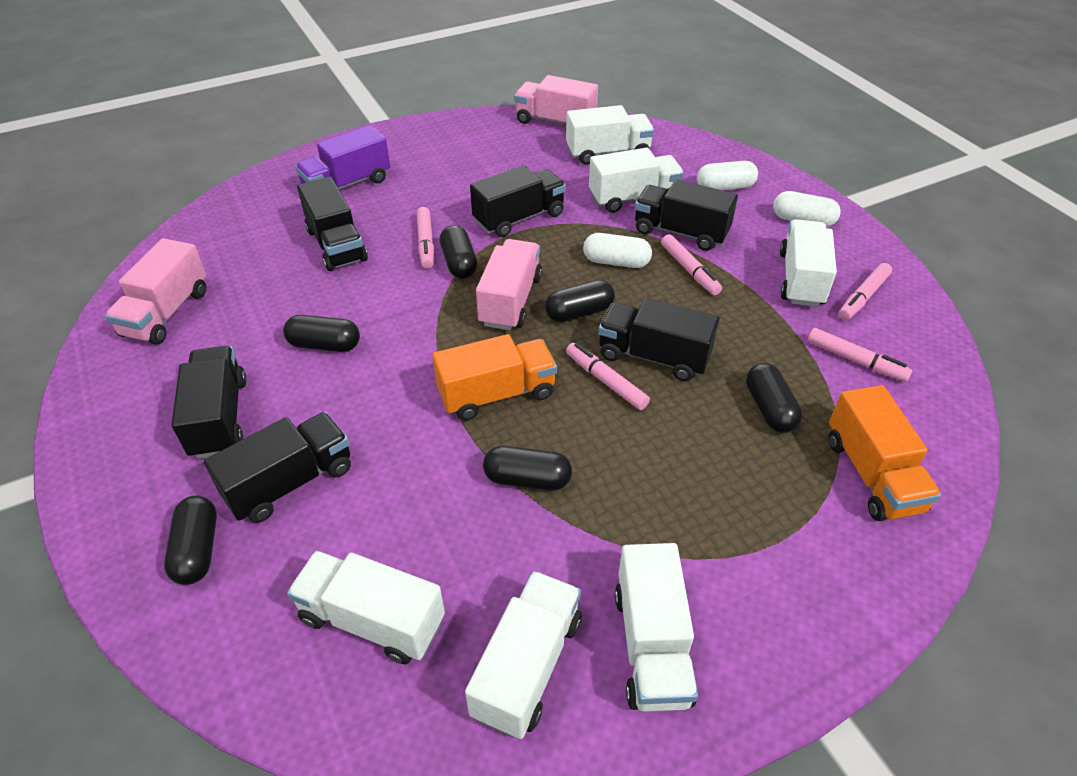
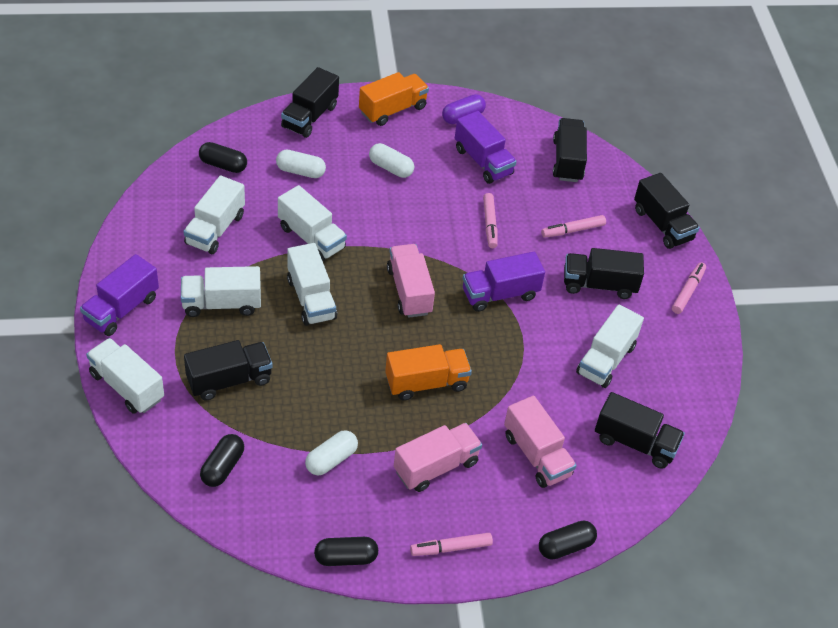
black capsule: [164,496,217,585] [283,315,360,352] [440,225,478,279] [483,446,572,491] [545,280,615,322] [746,363,803,433] = 6 -> [199,142,247,173] [200,434,244,487] [314,537,378,566] [539,520,597,560] = 4
pink marker: [417,207,434,269] [566,343,650,410] [661,234,722,295] [808,328,912,382] [839,263,892,320] = 5 -> [410,533,493,556] [483,193,498,248] [541,215,606,238] [672,262,706,314] = 4
purple capsule: none = 0 -> [442,94,486,124] = 1
purple truck: [295,125,390,189] = 1 -> [80,254,159,336] [455,111,517,184] [463,252,545,312] = 3

